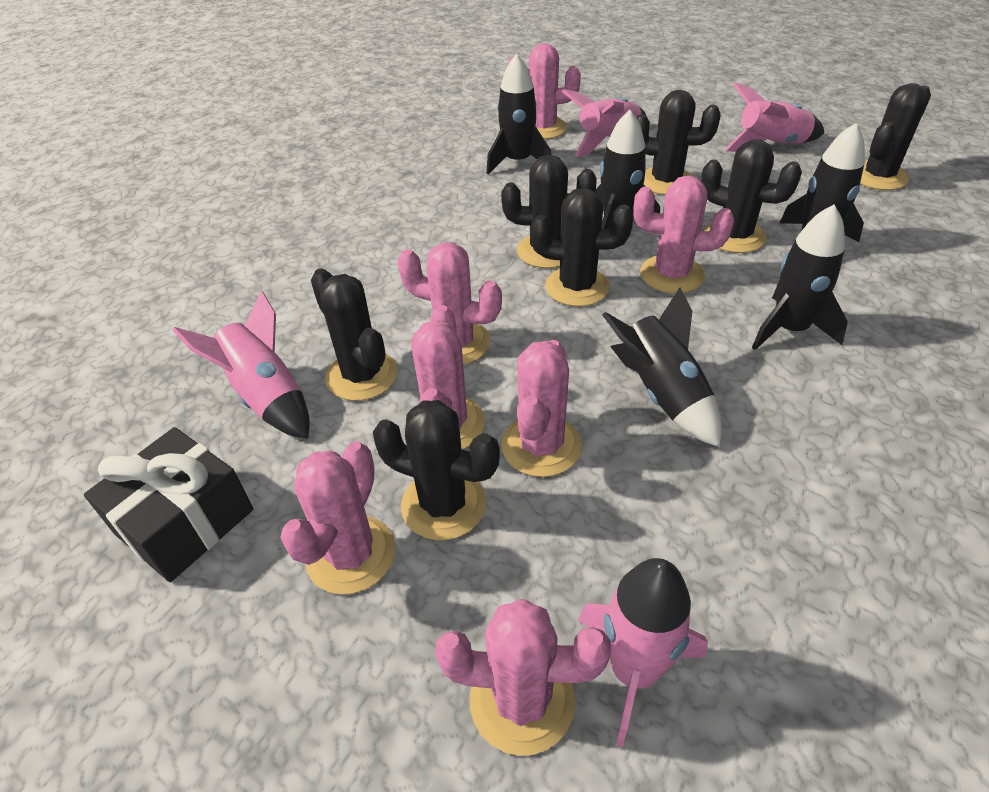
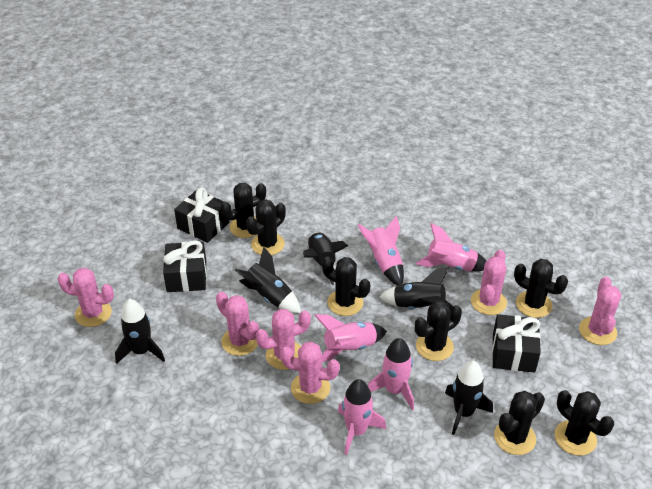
black gift: [84,427,253,582] = 1 -> [163,240,207,292] [174,187,229,243] [492,314,541,373] = 3
pink cactus: [280,441,395,594] [397,242,502,365] [411,305,485,450] [435,599,611,756] [501,340,582,477] [507,43,581,139] [633,176,734,294] = 7 -> [58,268,114,327] [216,291,259,356] [256,309,311,370] [280,341,340,404] [471,250,507,315] [579,277,621,345] = 6
pink rocket: [172,291,310,439] [562,89,646,157] [578,558,708,747] [725,82,824,152] = 4 -> [314,314,387,362] [338,379,386,455] [358,216,404,285] [368,338,414,410] [416,223,487,271] = 5

